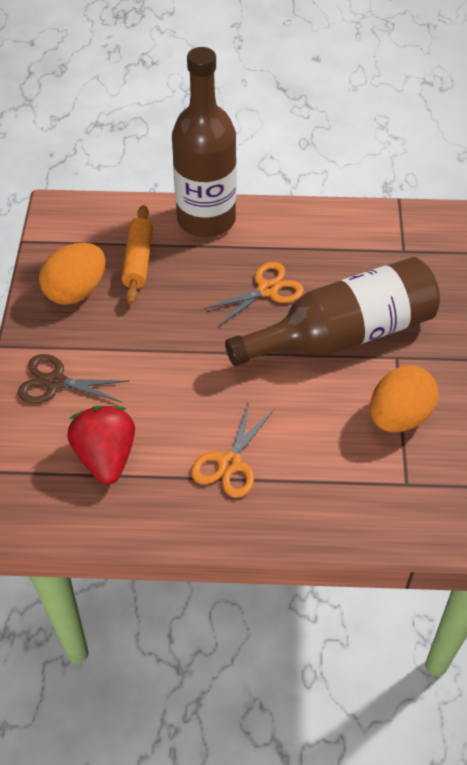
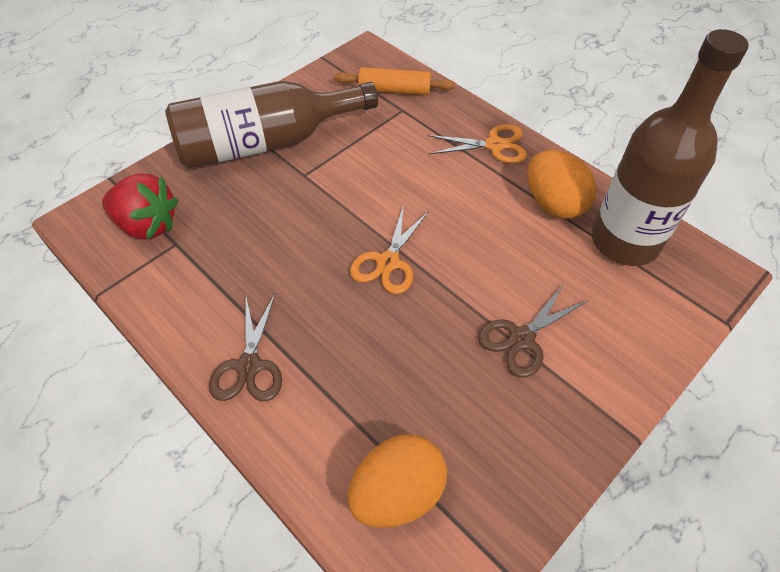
brown scissors: [18,354,129,404] = 1 -> [209,293,282,401] [478,283,587,378] = 2

